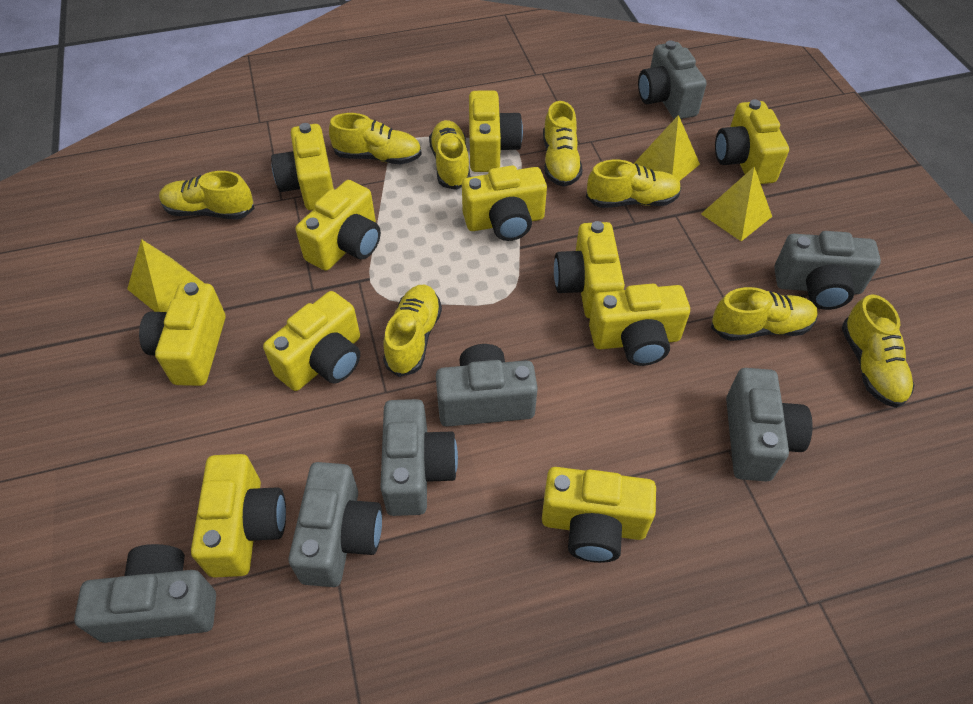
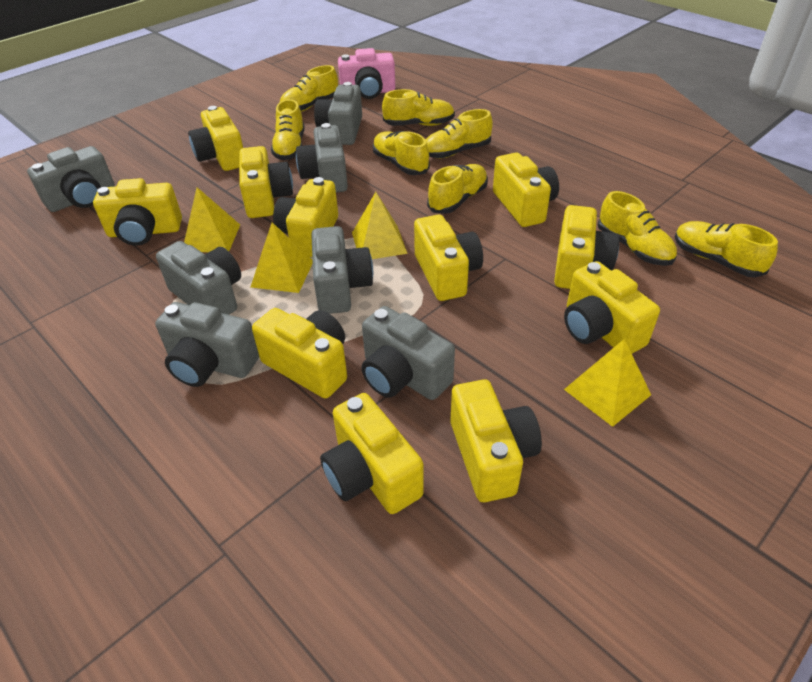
pink camera: none = 0 -> [338,48,395,99] = 1
yellow pyramid: [127,239,204,312] [634,115,700,181] [701,167,772,241] = 3 -> [184,187,240,252] [251,222,313,293] [352,192,408,259] [564,339,651,427] = 4

